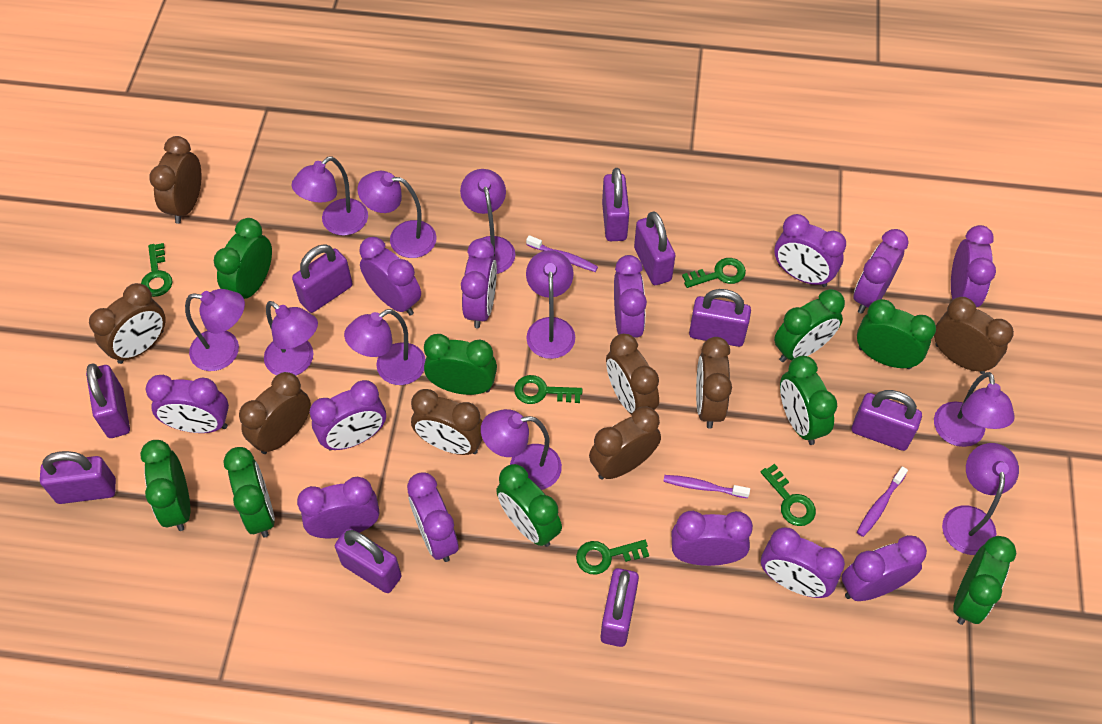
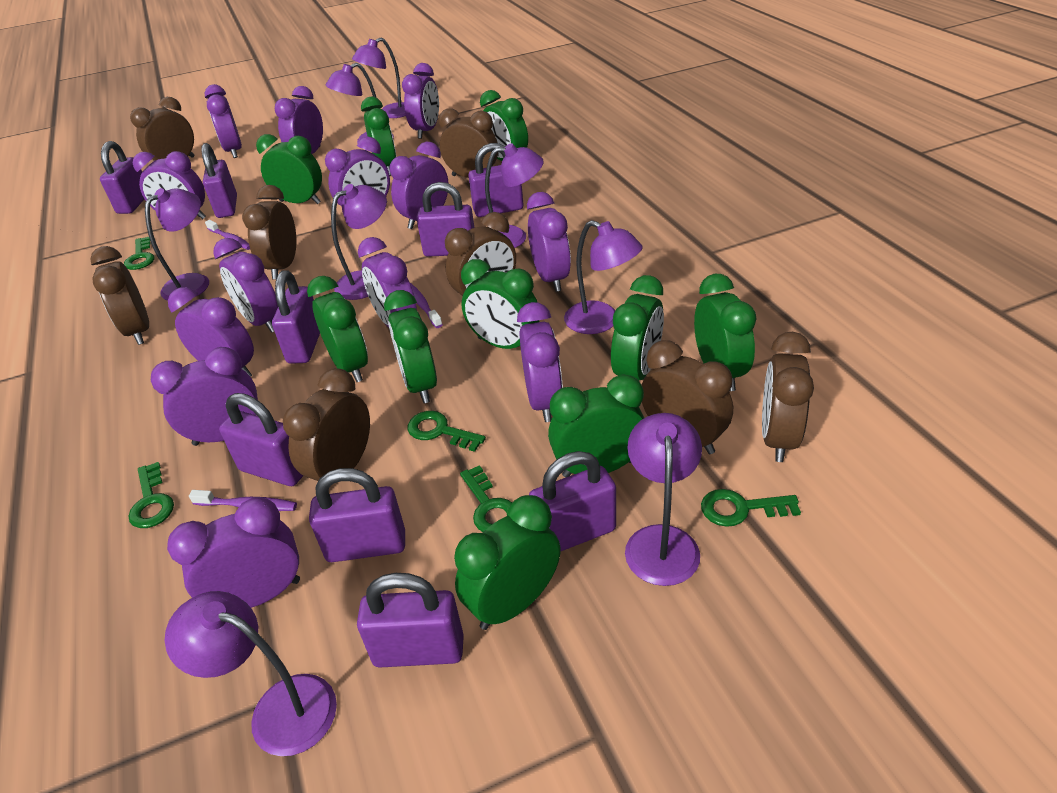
green clock: [140,440,190,531] [214,218,272,299] [223,447,275,538] [424,334,497,395] [496,464,562,547] [774,289,845,362] [780,356,837,445] [857,299,936,369] [953,536,1016,625] = 9 -> [256,134,322,204] [307,276,368,382] [361,96,396,176] [384,290,437,403] [454,495,561,630] [461,259,540,349] [480,90,528,161] [548,374,644,478] [611,275,664,381] [694,274,757,391] = 10
purple lamp: [185,289,245,371] [264,301,318,376] [291,156,368,236] [344,309,426,385] [357,171,437,258] [460,169,515,274] [481,409,562,490] [526,250,575,359] [934,372,1015,447] [942,443,1019,555] = 10 -> [145,188,209,301] [165,591,337,756] [326,63,394,143] [331,184,387,300] [352,38,406,118] [485,143,544,248] [564,220,643,334] [625,413,702,586] = 8

